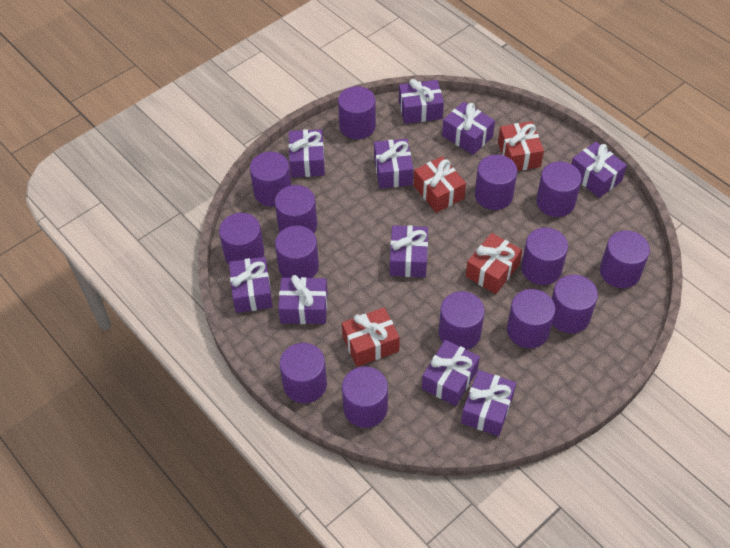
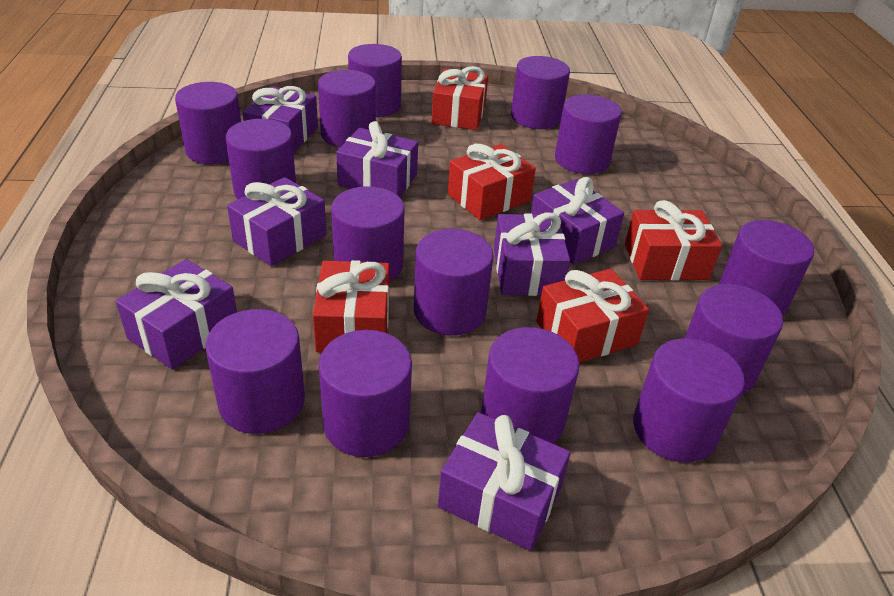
purple gift: [229,257,273,313] [278,275,328,324] [289,129,325,177] [374,138,413,189] [390,225,428,277] [399,79,444,124] [422,340,480,406] [442,102,495,155] [461,370,516,436] [571,142,627,198] = 10 -> [116,259,237,370] [227,177,326,266] [242,86,318,153] [336,121,418,197] [438,412,571,551] [494,212,570,296] [531,177,624,265] = 7
red gift: [342,308,400,367] [414,156,466,213] [466,233,522,294] [498,121,544,171] = 4 -> [313,260,390,352] [431,66,488,130] [448,144,536,220] [536,269,649,363] [625,200,722,280] = 5

